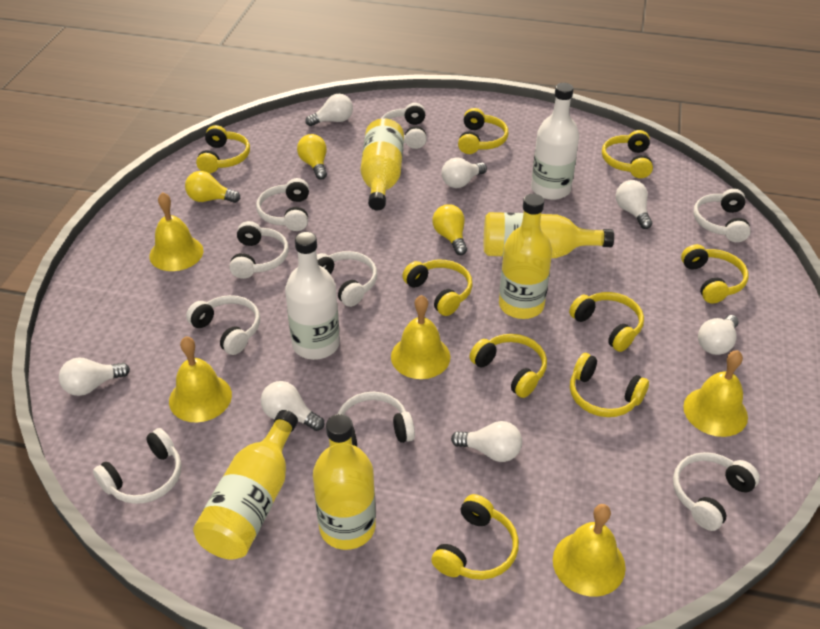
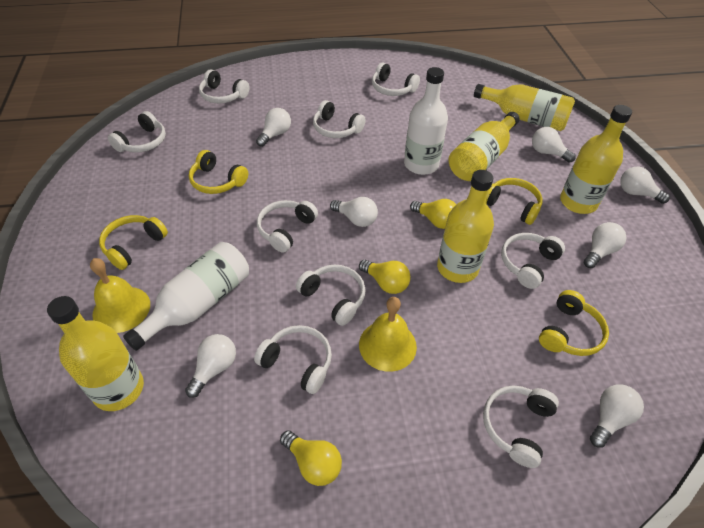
yellow bell: [149,192,203,271] [169,336,232,422] [391,295,450,379] [553,504,626,597] [683,350,748,437] = 5 -> [90,258,150,333] [359,297,417,372] = 2
yellow headphones: [196,125,250,173] [402,260,473,316] [432,494,519,580] [458,108,509,154] [469,334,547,398] [569,292,644,352] [570,353,649,417] [602,130,653,178] [681,244,749,303] = 9 -> [99,215,168,270] [189,150,248,194] [486,178,542,225] [539,290,609,356] = 4

